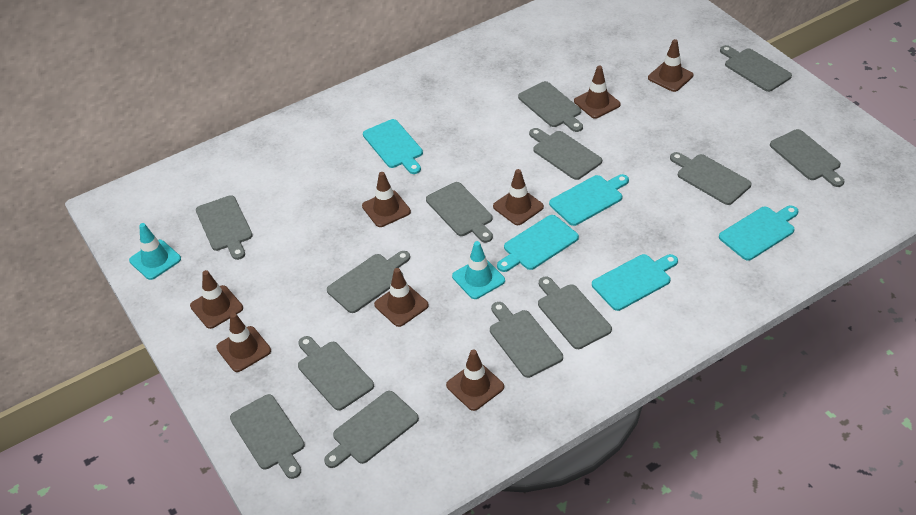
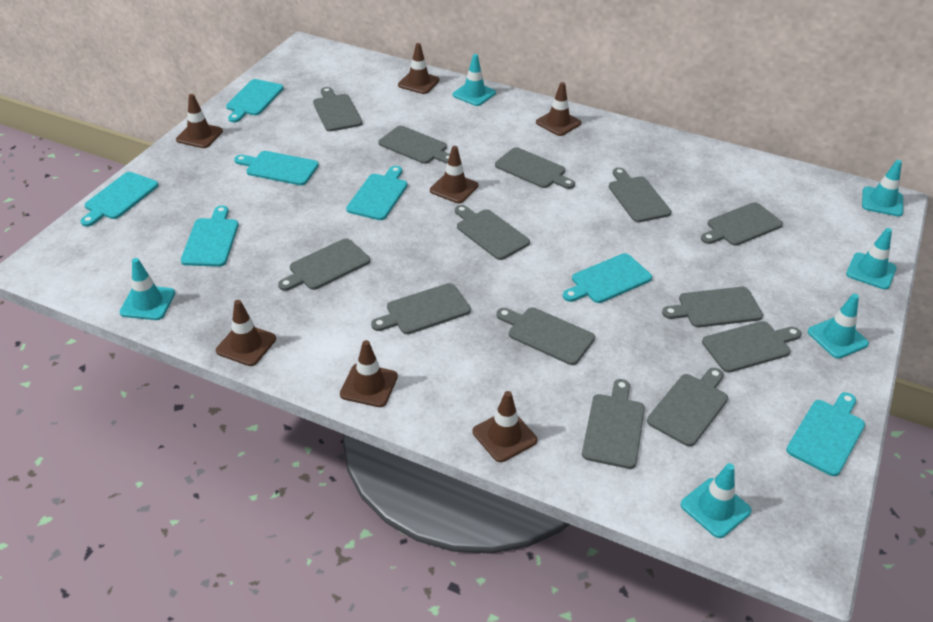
brown traffic cone: [190,270,243,329] [216,313,271,372] [362,172,411,227] [374,268,429,327] [446,349,504,411] [493,169,544,225] [574,66,621,119] [648,39,693,92] = 8 -> [176,94,223,148] [216,300,276,366] [340,340,398,407] [398,43,440,94] [430,146,478,203] [473,391,537,462] [536,82,581,136] = 7
turquoise cutting board: [363,119,423,174] [497,215,579,272] [549,174,629,226] [592,254,678,311] [719,206,798,261] = 5 -> [81,172,158,227] [181,205,239,267] [226,79,283,123] [234,151,319,185] [346,166,407,220] [563,253,652,303] [786,392,865,476] = 7
turquoise traffic cone: [129,223,181,280] [452,241,505,299] = 2 -> [119,258,175,320] [453,54,496,106] [681,463,752,538] [808,294,869,359] [846,228,897,290] [862,160,903,216] = 6

